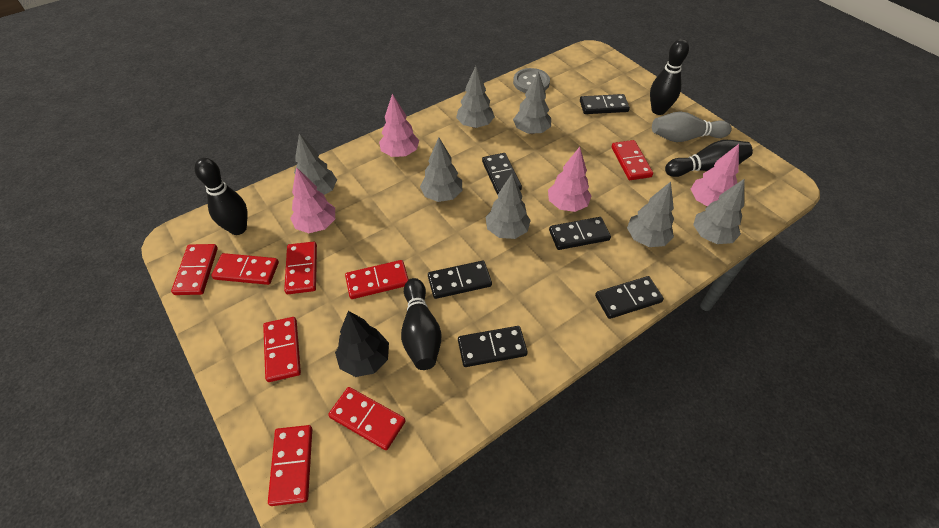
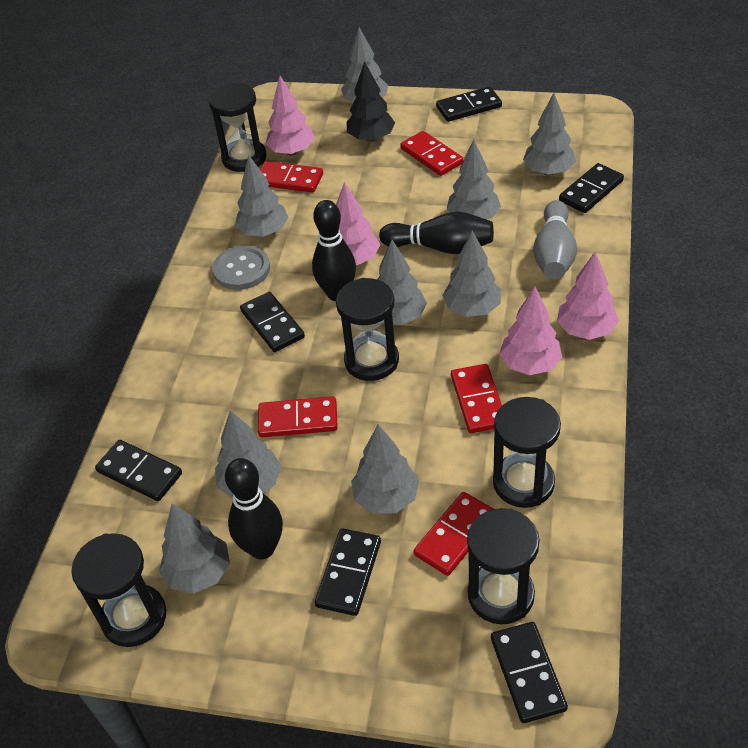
black bowling pin: [194,158,248,235] [401,278,441,370] [650,39,689,115] [665,140,753,177] = 4 -> [225,458,283,559] [312,200,356,301] [379,212,494,254] = 3
black hourglass: none = 0 -> [71,533,166,647] [209,83,266,172] [336,278,399,381] [467,508,539,624] [493,397,561,508] = 5
grey tree: [294,133,337,195] [420,137,462,202] [456,66,495,128] [485,174,531,239] [513,71,551,134] [627,182,674,247] [693,179,744,244] = 7 -> [159,503,230,594] [215,410,281,498] [235,155,289,237] [341,27,388,102] [351,424,419,514] [377,240,427,325] [442,231,501,317] [446,139,501,220] [523,93,576,175] = 9
red domino: [171,244,218,295] [211,253,279,285] [263,317,301,382] [268,425,312,506] [284,241,317,294] [328,387,406,450] [345,260,409,299] [611,140,653,180] = 8 -> [258,396,338,437] [260,161,323,193] [400,131,463,176] [414,492,493,576] [451,364,502,433] = 5

